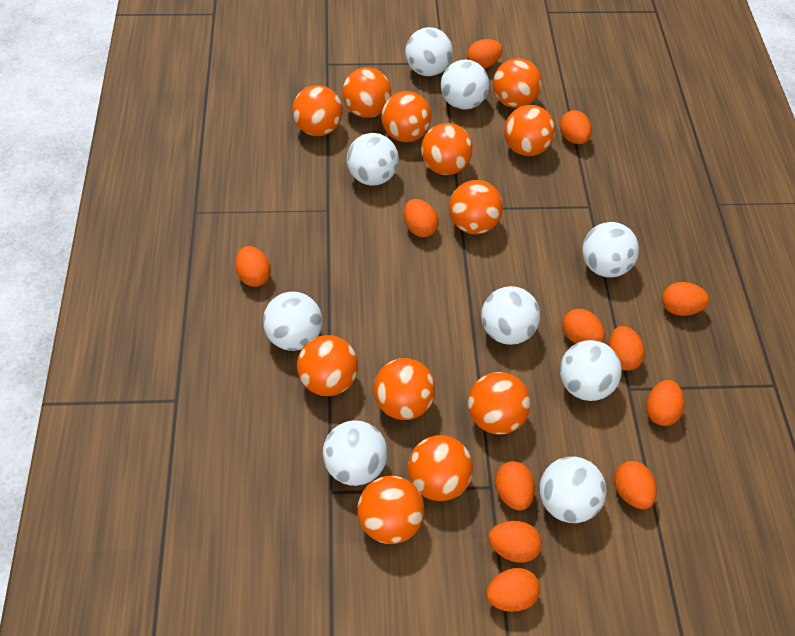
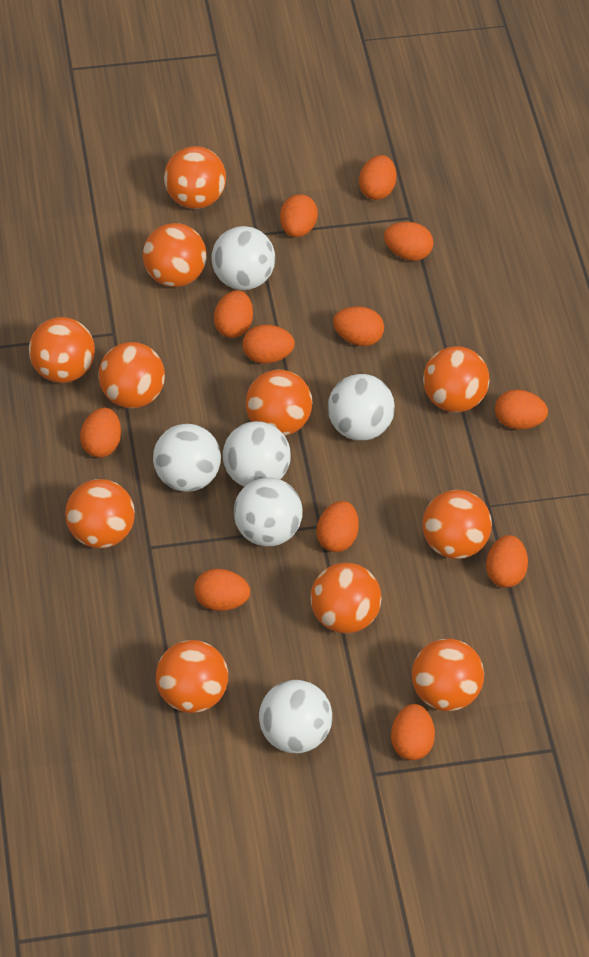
orange ball: [292,85,343,136] [297,335,358,396] [342,67,391,118] [357,476,424,544] [374,358,436,420] [381,91,431,142] [408,435,473,501] [421,123,473,175] [449,180,503,234] [468,372,531,435] [493,58,542,108] [504,105,555,156] = 12 -> [29,317,95,383] [65,479,135,548] [98,342,165,408] [143,223,206,287] [156,640,228,713] [164,146,226,209] [246,369,312,436] [310,563,382,633] [412,639,484,711] [422,490,492,559] [423,346,490,412] = 11
white ball: [263,291,322,351] [323,420,387,486] [347,133,399,186] [405,27,453,76] [441,60,489,110] [481,286,540,345] [539,456,607,523] [560,340,622,401] [582,222,639,277] = 9 -> [153,424,221,492] [211,226,275,290] [223,421,291,487] [234,477,303,546] [259,680,333,753] [328,374,395,441] = 6

